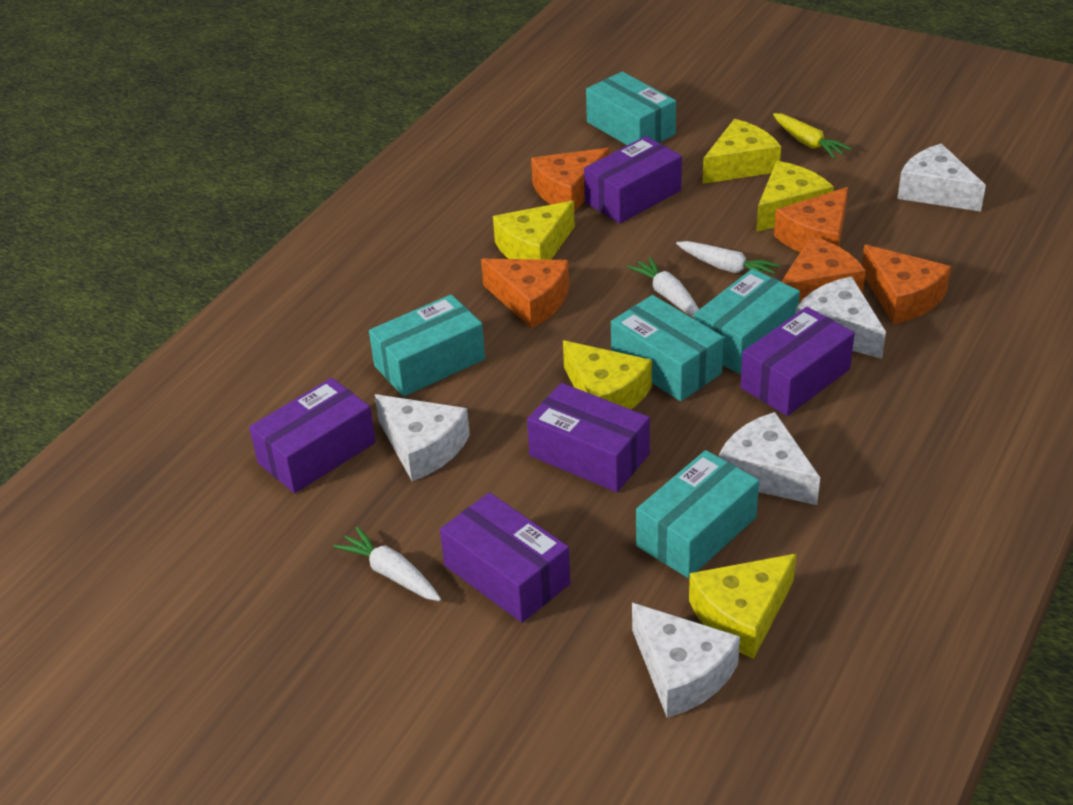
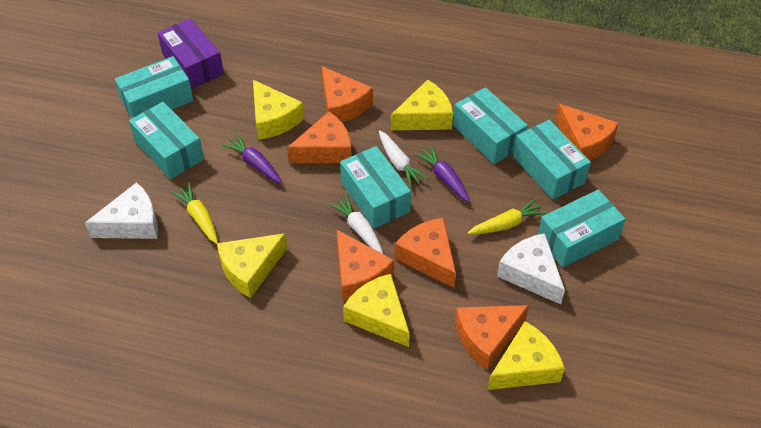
orange cheese: [481,259,569,328] [531,148,610,212] [774,187,848,252] [781,236,866,303] [862,245,951,324] = 5 -> [287,111,352,163] [321,66,373,122] [336,229,394,301] [395,218,456,288] [455,305,529,370] [556,104,619,161] = 6
purple box: [249,378,376,493] [440,492,570,623] [527,383,650,492] [584,136,682,224] [740,307,855,416] = 5 -> [158,18,224,89] = 1
purple carrot: none = 0 -> [222,134,282,183] [415,145,470,202] = 2
turquoise box: [369,294,485,397] [586,72,676,145] [611,295,724,401] [636,450,759,578] [694,269,800,374] = 5 -> [115,56,194,118] [129,102,204,179] [340,146,411,228] [453,87,528,164] [513,120,591,200] [538,189,625,268] = 6
white carrot: [333,527,441,601] [627,257,699,317] [676,241,780,274] = 3 -> [329,194,383,254] [379,130,428,188] = 2
white cheese: [375,394,470,481] [632,603,740,718] [718,412,820,505] [796,277,886,359] [897,143,986,212] = 5 -> [85,182,158,239] [497,233,565,304] = 2
yellow carrot: [773,113,852,159] = 1 -> [171,183,218,244] [468,198,547,234] = 2

